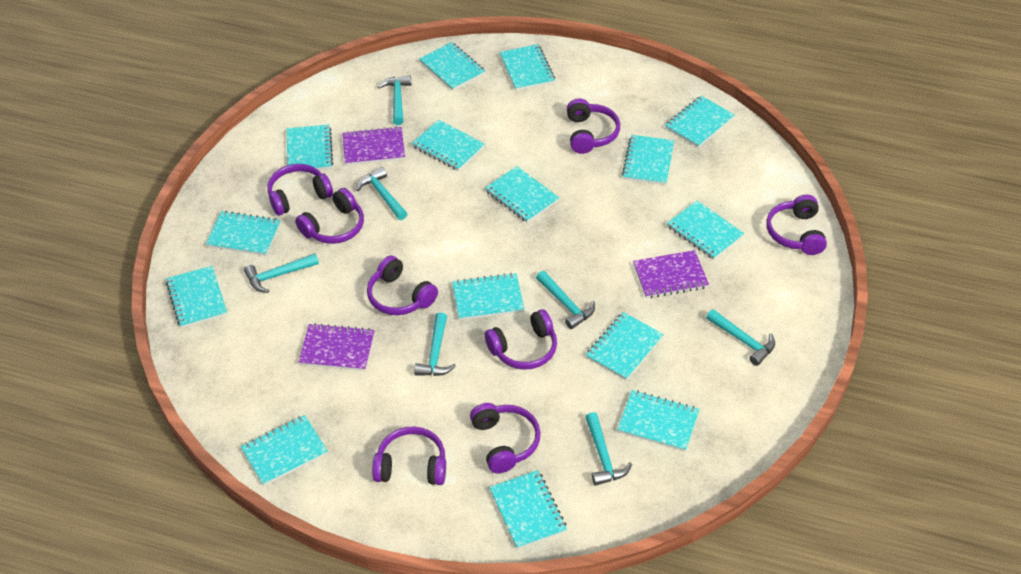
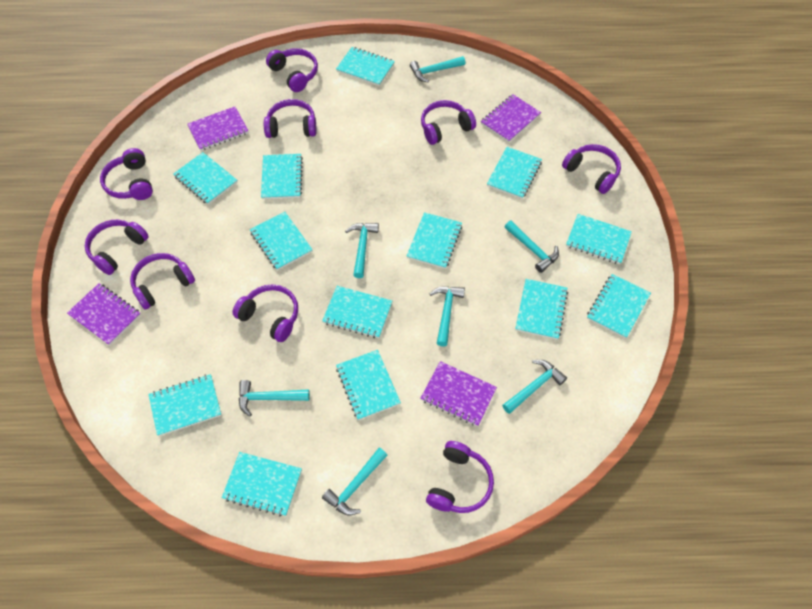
purple headphones: [267,164,333,216] [295,188,364,244] [367,256,438,315] [372,426,446,485] [470,403,541,473] [485,309,557,370] [567,98,620,154] [766,195,827,255] = 8 -> [85,220,149,275] [100,148,153,200] [130,253,195,309] [233,284,298,342] [264,99,317,138] [266,48,318,92] [421,100,476,145] [426,441,494,513] [562,144,621,194] = 9
purple notebook: [298,323,375,371] [342,126,405,165] [633,250,709,298] = 3 -> [67,283,141,346] [187,107,249,151] [420,361,497,427] [481,94,541,143] = 4
turquoise notebook: [166,266,227,328] [206,211,281,256] [241,415,328,486] [287,125,333,173] [412,120,485,171] [419,42,485,91] [452,273,524,320] [485,166,559,223] [489,470,567,549] [500,44,555,91] [586,312,664,380] [617,390,700,451] [622,135,674,185] [665,96,735,148] [667,201,744,260] = 15 -> [148,374,221,436] [173,152,238,205] [222,452,302,516] [250,212,313,271] [261,154,303,199] [322,286,392,338] [336,47,395,86] [336,350,401,420] [407,212,462,269] [487,147,542,199] [515,279,568,340] [566,214,632,264] [587,274,651,339] = 13

